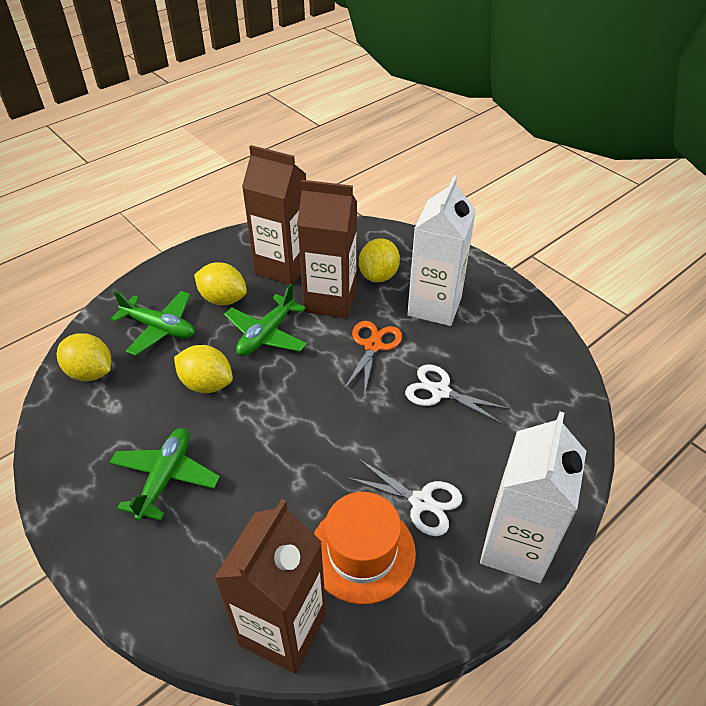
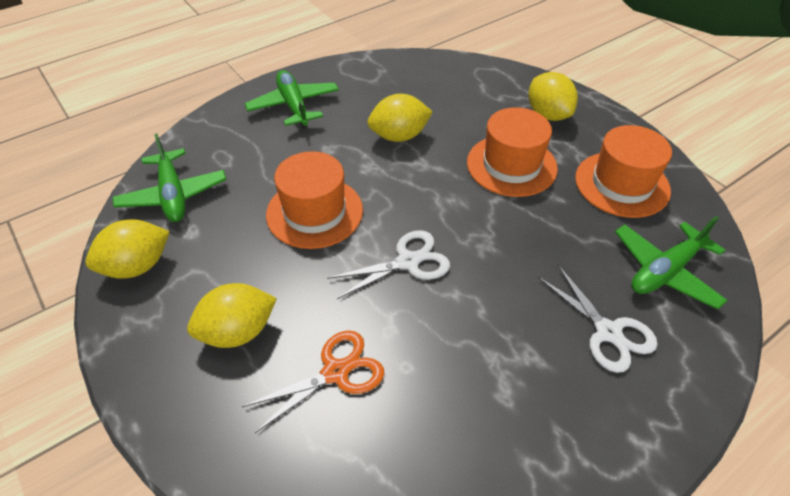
brown carton: [214,499,326,674] [242,145,306,285] [297,180,357,318] = 3 -> none = 0
orange hat: [314,492,416,604] = 1 -> [266,151,363,249] [467,107,558,197] [575,125,672,218] = 3
white carton: [407,175,476,326] [480,412,586,583] = 2 -> none = 0

